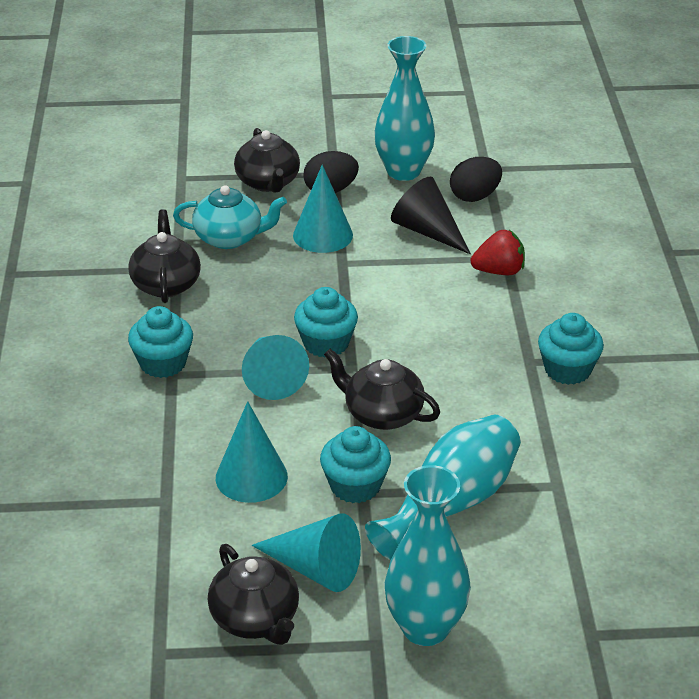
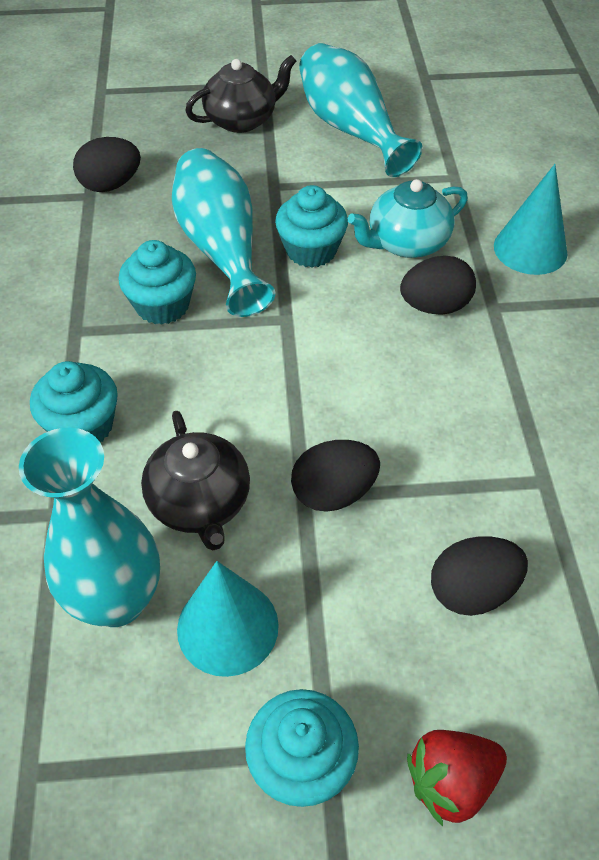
black cone: [391,176,471,255] = 1 -> none = 0
black egg: [303,151,359,193] [450,157,502,202] = 2 -> [73,137,141,192] [291,440,380,512] [400,256,476,315] [431,536,528,616] = 4
black teapot: [128,209,201,303] [208,544,299,645] [234,128,300,193] [324,349,440,430] = 4 -> [141,411,250,550] [185,55,296,133] = 2
turquoise cone: [216,401,288,503] [242,335,309,400] [252,514,361,592] [293,165,353,253] = 4 -> [177,561,279,677] [494,164,568,275] = 2

